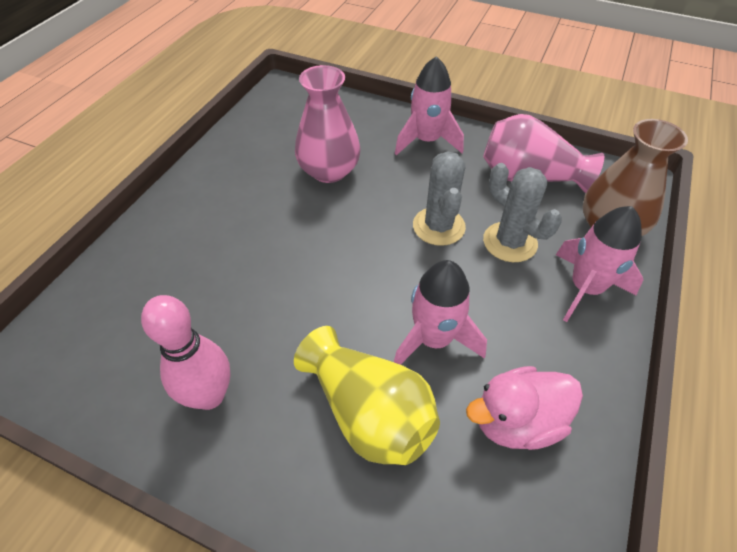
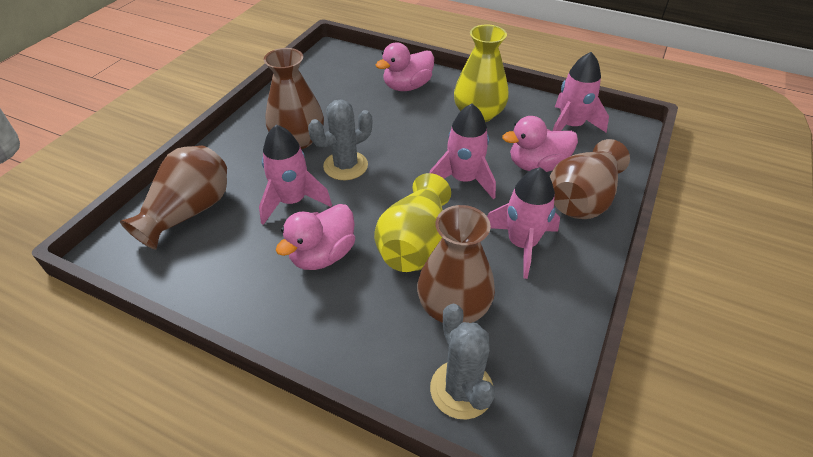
brown vase: [583,119,688,237] = 1 -> [120,145,227,249] [264,48,324,149] [417,205,495,323] [550,139,630,219] = 4
pink bowling pin: [141,295,231,410] = 1 -> none = 0
pink duck: [466,366,583,450] = 1 -> [276,204,355,270] [376,42,434,91] [502,116,578,172] = 3
pink rocket: [394,260,487,365] [395,56,464,155] [556,206,643,322] = 3 -> [259,125,332,225] [430,103,496,199] [487,167,560,279] [553,52,609,133] = 4
pink vase: [295,65,361,183] [483,114,604,193] = 2 -> none = 0
yellow vase: [294,326,440,465] = 1 -> [374,173,451,272] [454,24,509,122] = 2

